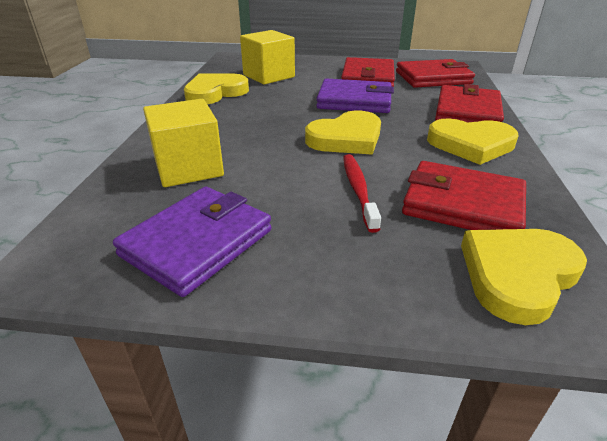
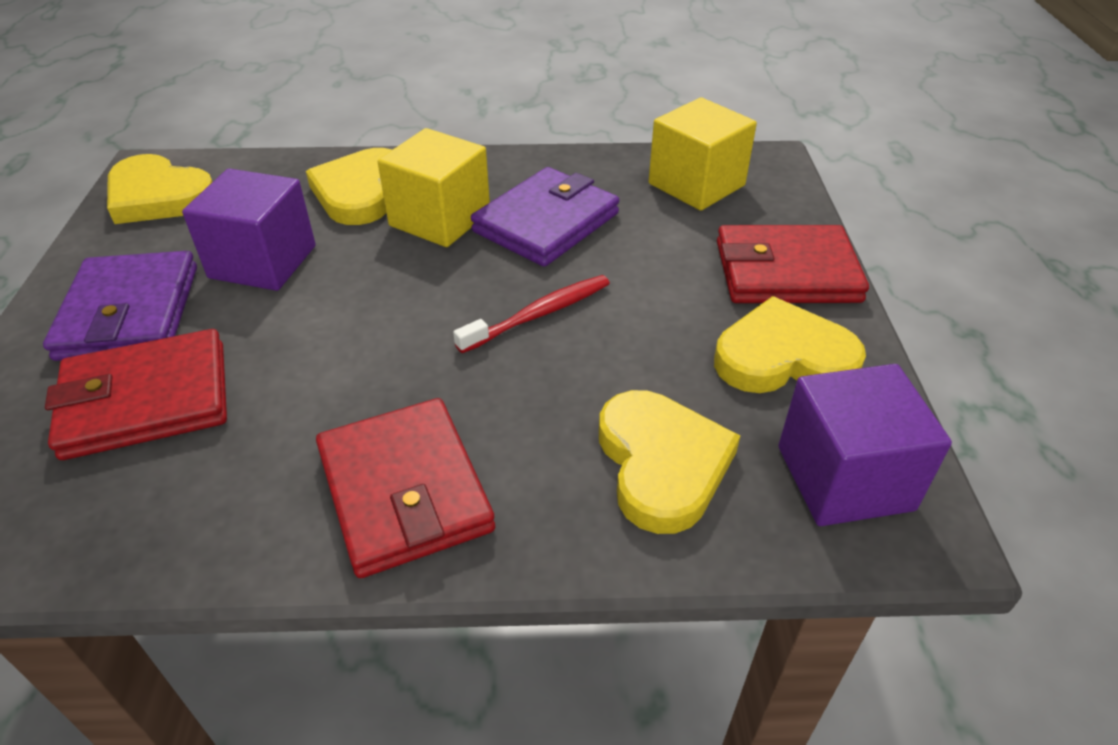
purple cube: none = 0 -> [182,168,316,291] [778,364,952,526] = 2
red wallet: [341,57,395,87] [396,59,475,88] [402,161,526,230] [435,84,504,123] = 4 -> [45,329,227,460] [316,398,495,578] [717,225,869,303] = 3

